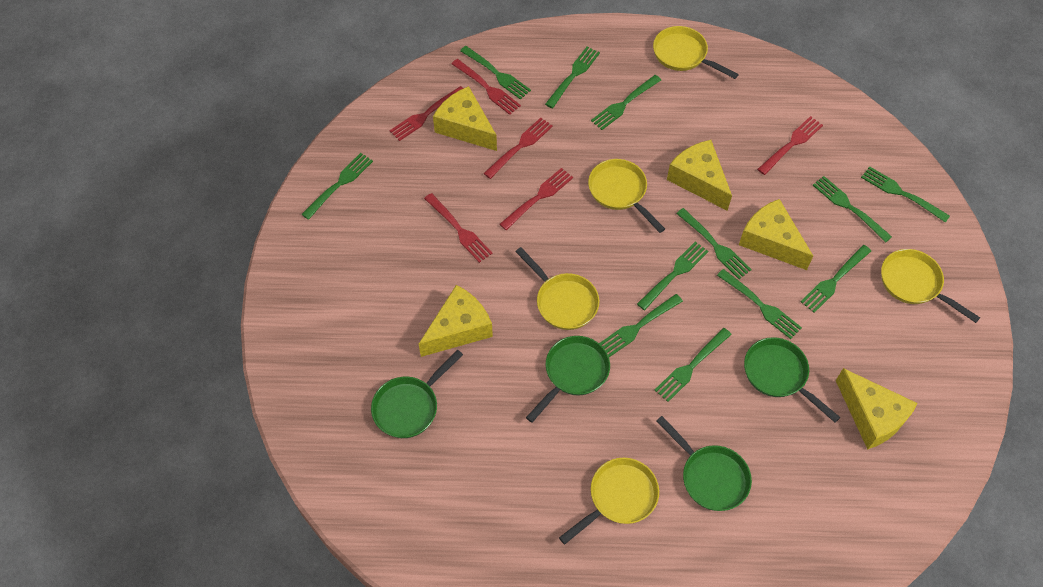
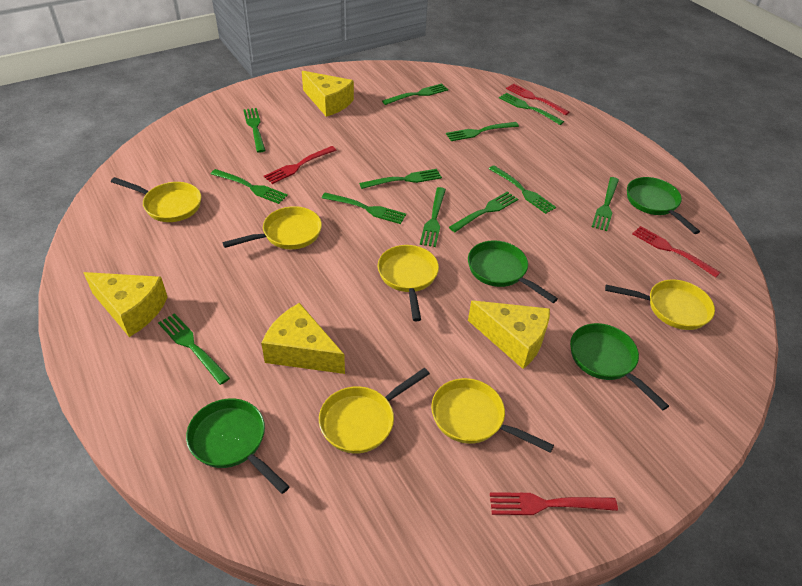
red fork: [390,86,464,141] [424,193,492,263] [451,59,521,115] [483,118,553,179] [499,168,573,230] [757,116,823,175] = 6 -> [264,146,336,184] [490,492,618,515] [506,84,569,115] [632,226,721,278] = 4
yellow cheese: [419,285,493,357] [433,86,497,151] [667,140,732,211] [739,199,813,270] [836,368,918,450] = 5 -> [83,272,168,337] [261,303,345,374] [302,71,354,117] [468,300,550,369] = 4
yellow pan: [516,247,599,330] [559,458,659,545] [588,159,665,233] [653,26,739,79] [881,249,980,323] = 5 -> [111,177,201,222] [222,206,322,249] [319,368,430,454] [378,245,439,321] [431,378,554,453] [605,279,715,330] = 6

